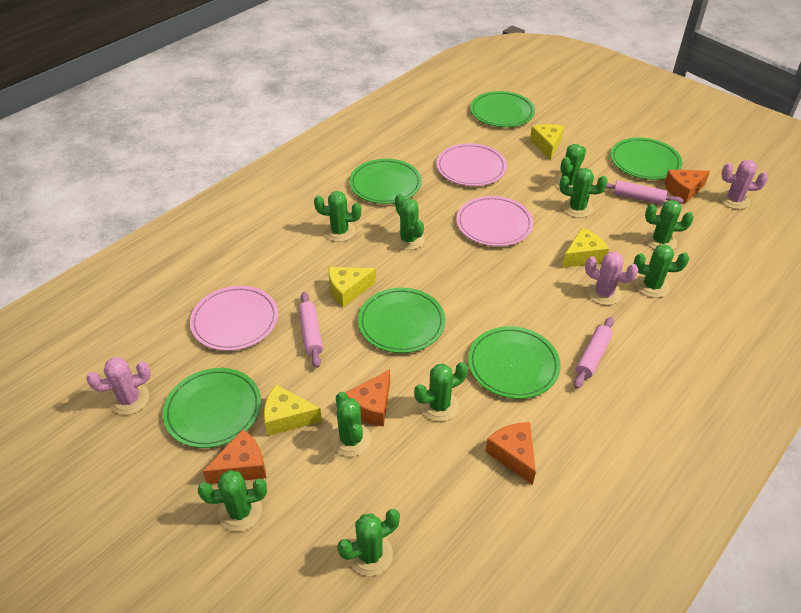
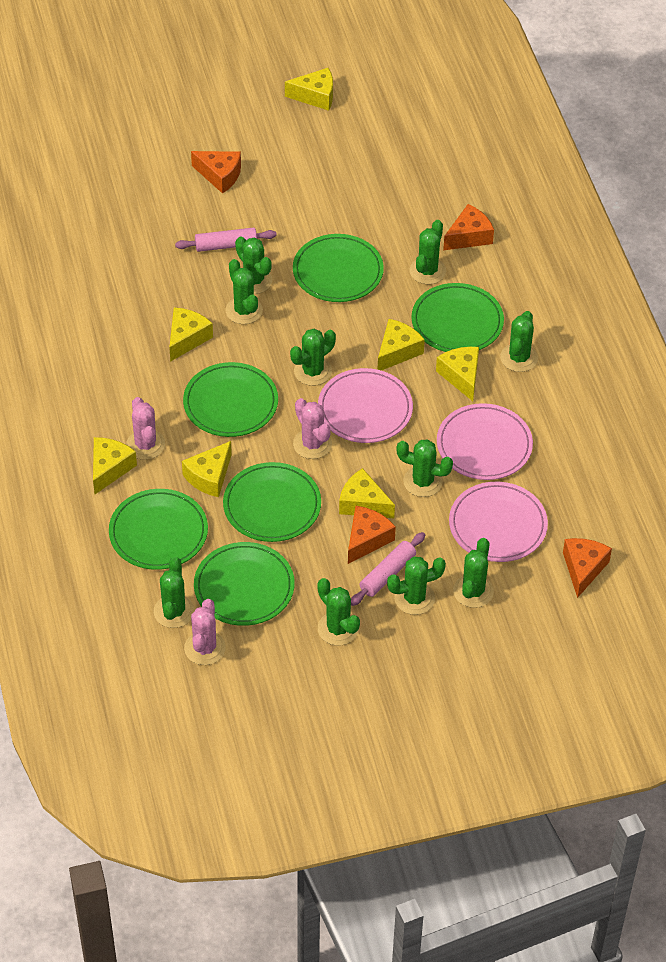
pink rolling pin: [298,292,323,368] [574,317,614,389] [606,180,683,205] = 3 -> [175,227,277,252] [351,532,425,606] = 2
yellow cheese: [264,385,322,436] [328,267,376,307] [530,124,564,160] [562,228,609,268] = 4 -> [93,437,137,494] [169,307,213,362] [182,441,232,497] [285,68,333,111] [339,468,395,518] [378,319,425,371] [436,347,479,401] = 7

